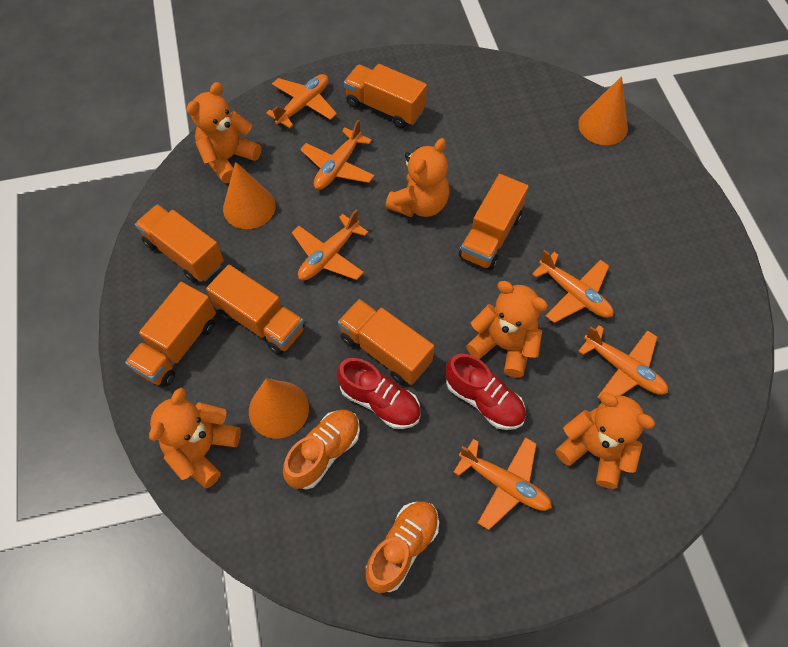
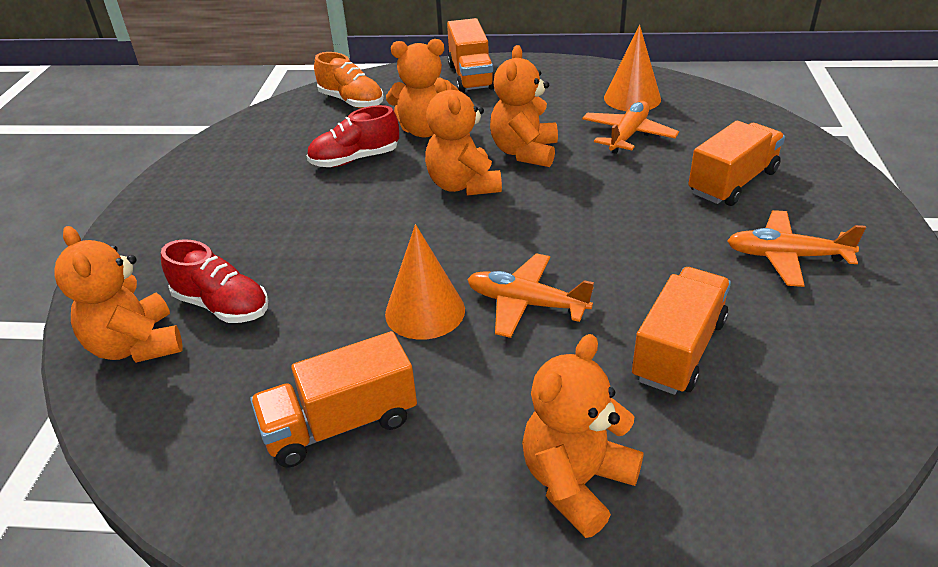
orange cone: [223,162,276,229] [249,378,309,439] [578,76,628,145] = 3 -> [385,224,465,340] [604,25,661,111] = 2
orange plane: [266,74,337,128] [292,210,369,280] [300,119,374,190] [454,437,552,530] [532,250,613,323] [578,325,668,399] = 6 -> [467,253,594,338] [582,101,679,154] [727,210,866,287] = 3
orange shoe: [283,410,360,489] [366,501,439,593] = 2 -> [314,52,384,108] = 1
orange truck: [125,282,216,387] [135,204,224,283] [206,265,304,355] [338,299,434,385] [344,64,427,128] [459,174,529,270] = 6 -> [250,331,417,468] [447,18,494,93] [632,267,731,395] [688,121,785,206] = 4

